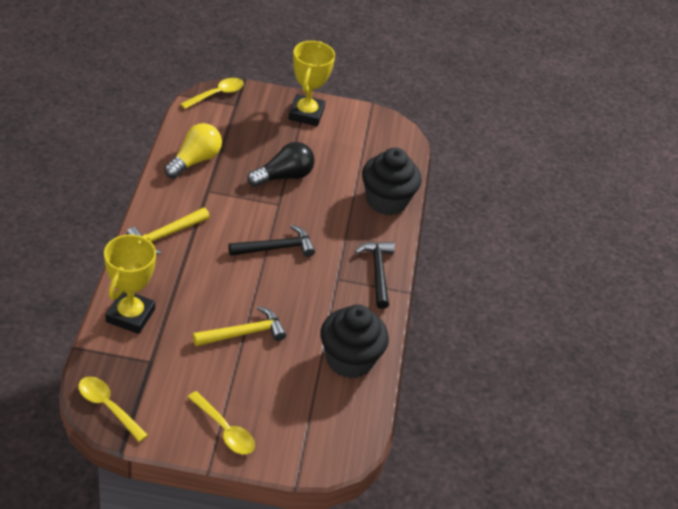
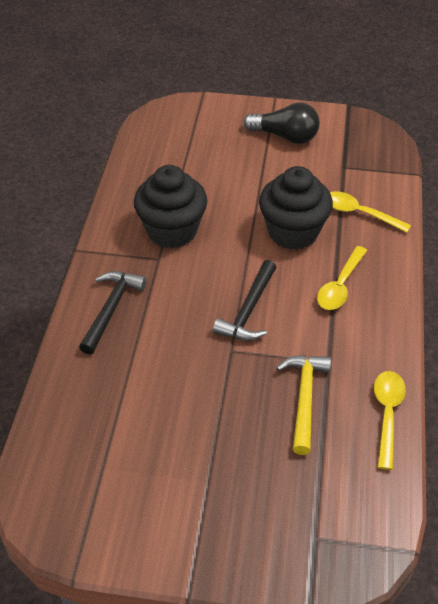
yellow hammer: [126,207,210,254] [193,306,286,346] = 2 -> [276,355,331,455] = 1
yellow light bulb: [164,123,222,179] = 1 -> none = 0
yellow trophy: [104,234,156,334] [288,41,335,126] = 2 -> none = 0

